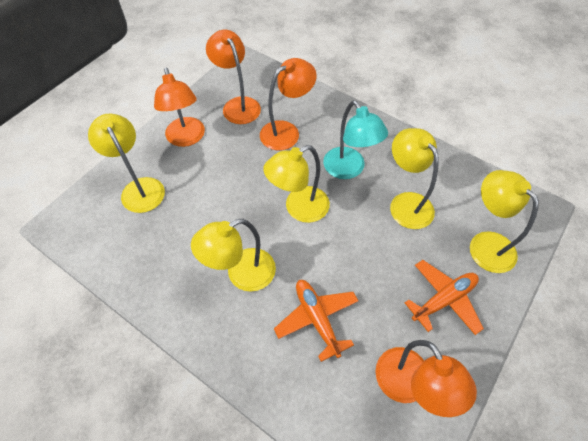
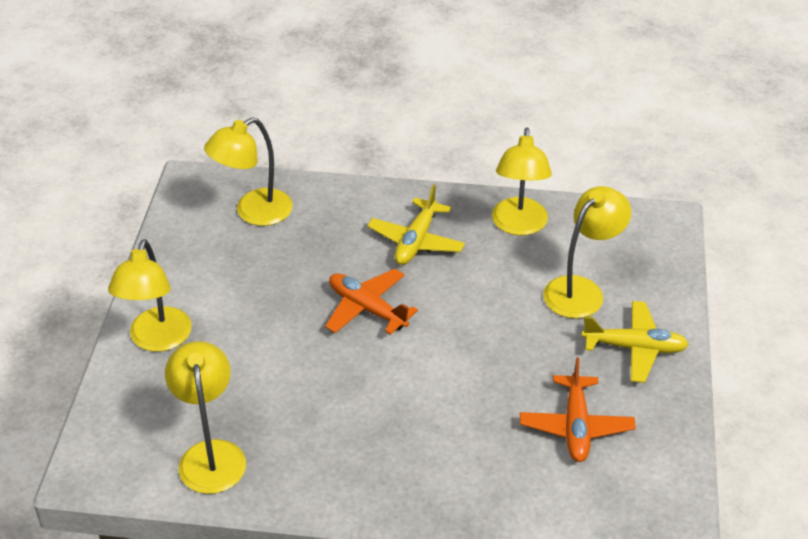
orange lamp: [154,67,205,147] [206,30,261,124] [260,58,317,150] [375,340,477,417] = 4 -> none = 0
turquoise lamp: [323,101,388,179] = 1 -> none = 0
yellow plane: none = 0 -> [367,184,465,265] [582,301,689,383] = 2

